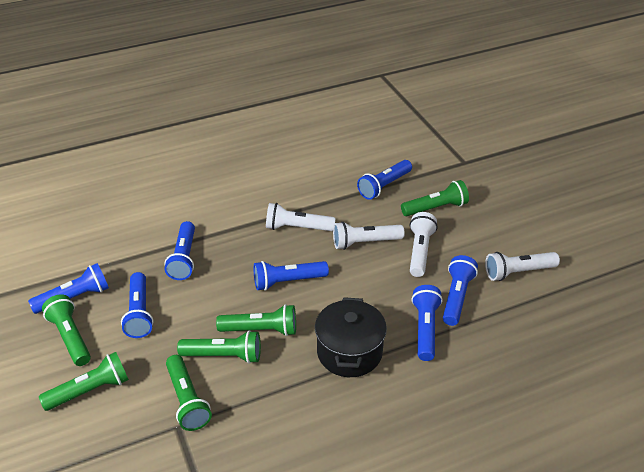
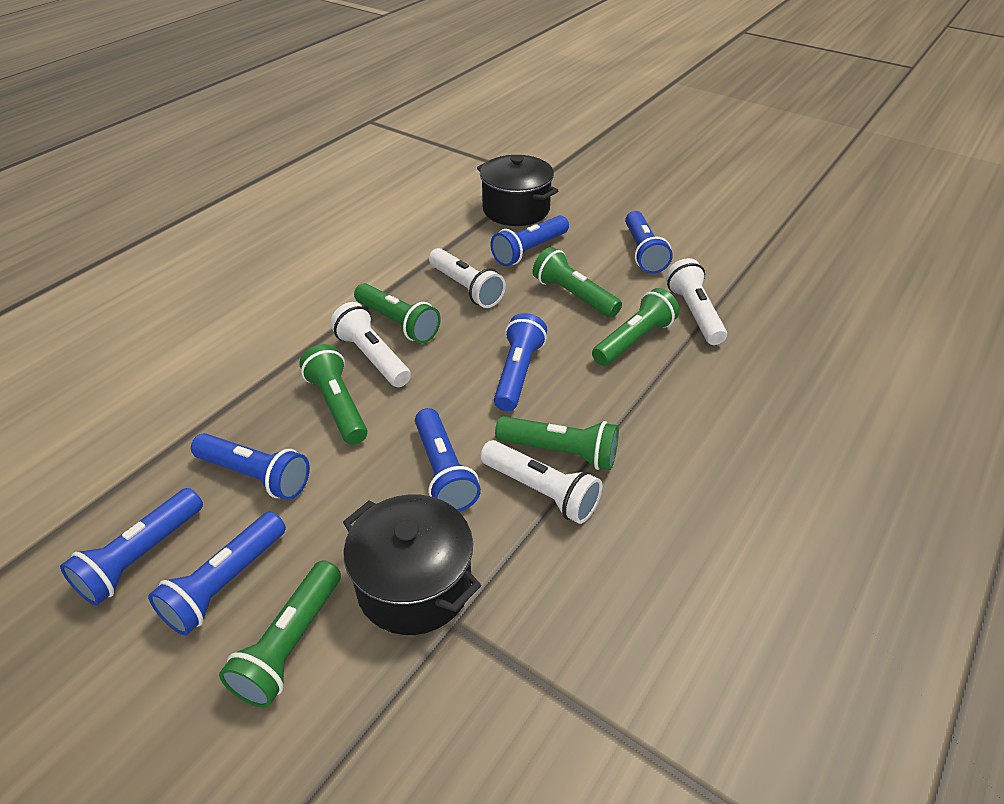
black pot: [315,297,387,377] = 1 -> [343,494,481,635] [477,155,558,226] = 2

